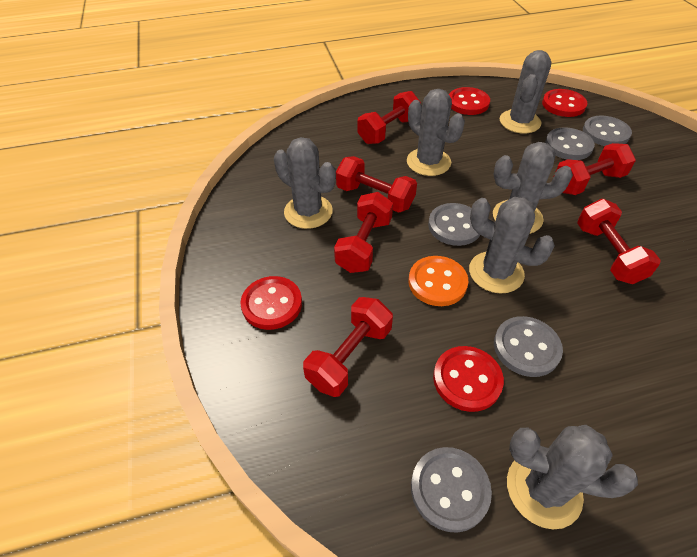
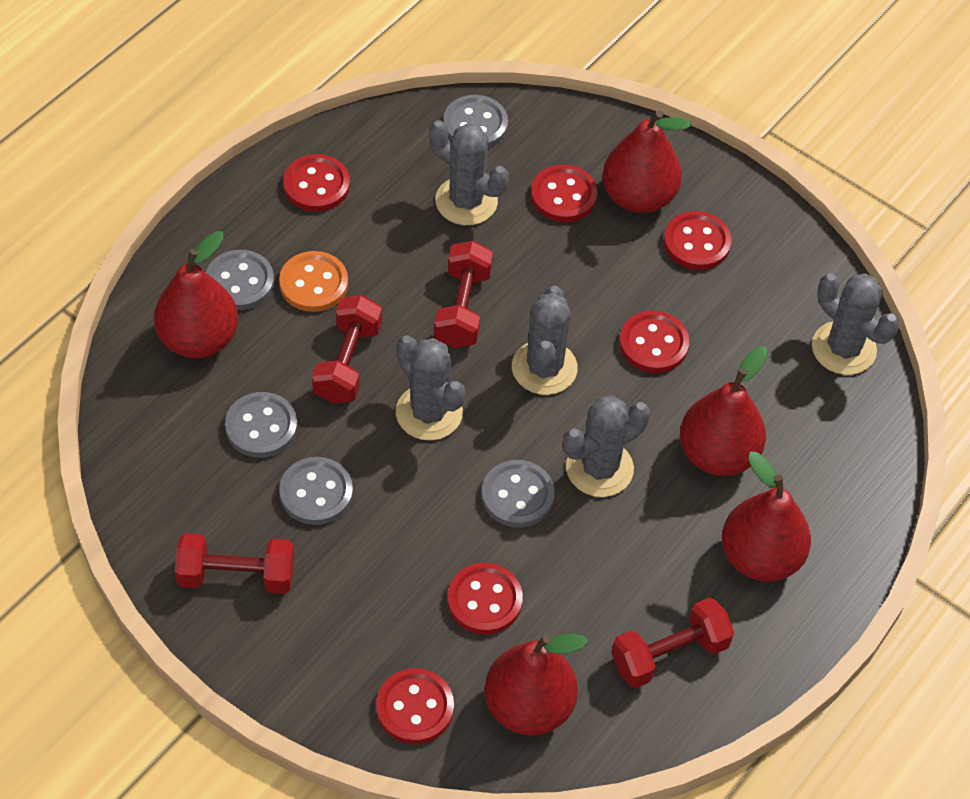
grey cactus: [274,137,336,229] [407,89,465,176] [469,197,555,293] [493,142,573,234] [500,50,551,133] [507,425,638,529] = 6 -> [396,336,465,440] [429,120,509,225] [512,286,578,395] [563,395,650,497] [812,273,900,375] = 5
red button: [240,276,302,330] [433,346,504,412] [449,87,490,115] [542,89,587,117] = 4 -> [283,154,350,212] [376,668,454,744] [447,563,523,634] [531,165,597,222] [619,311,689,373] [664,211,731,270] = 6
red dumbbell: [303,297,393,397] [334,192,393,273] [336,156,417,213] [358,91,421,144] [553,143,636,195] [577,199,661,284] = 6 -> [175,533,294,594] [312,295,382,404] [434,241,493,348] [611,598,734,688] = 4
red pear: none = 0 -> [154,231,238,358] [485,633,588,736] [602,110,691,213] [680,346,768,476] [722,452,811,582] = 5

